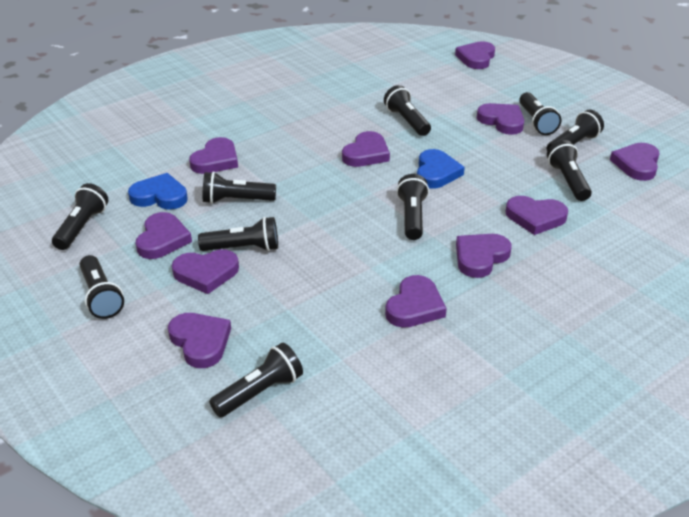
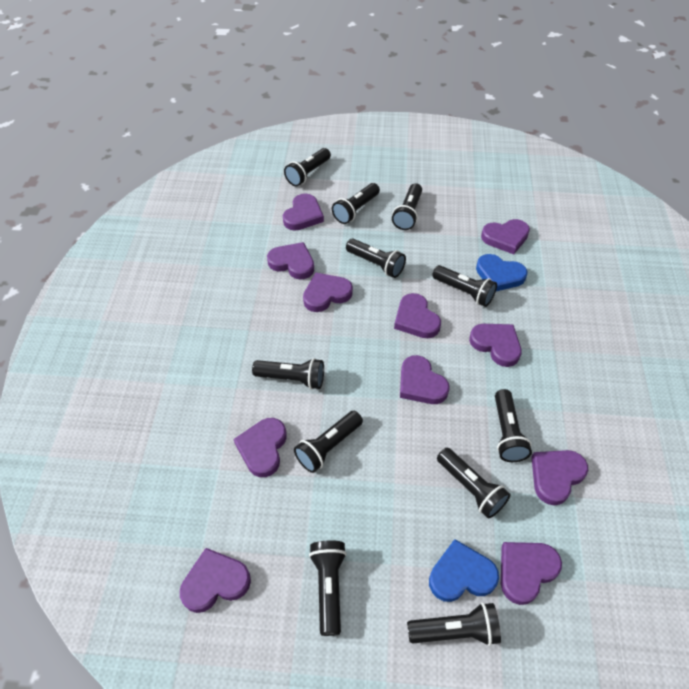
black flashlight: [52,183,108,250] [79,255,124,319] [198,217,278,251] [203,172,276,204] [209,343,303,417] [384,85,431,136] [396,174,429,240] [519,92,561,135] [547,110,604,151] [547,140,592,201] = 10 -> [252,358,324,390] [284,148,331,186] [294,411,363,473] [309,540,347,636] [332,183,380,224] [346,239,406,278] [392,183,422,230] [407,602,501,646] [432,265,497,307] [437,448,511,518] [495,389,532,462] = 11

